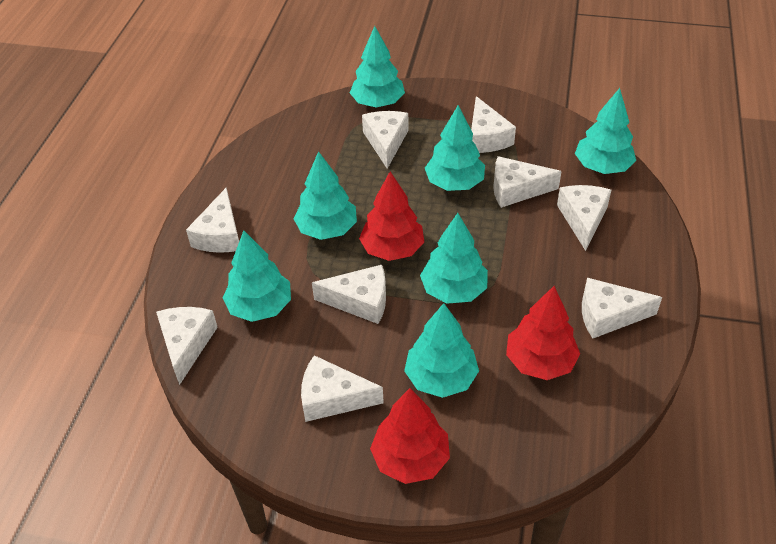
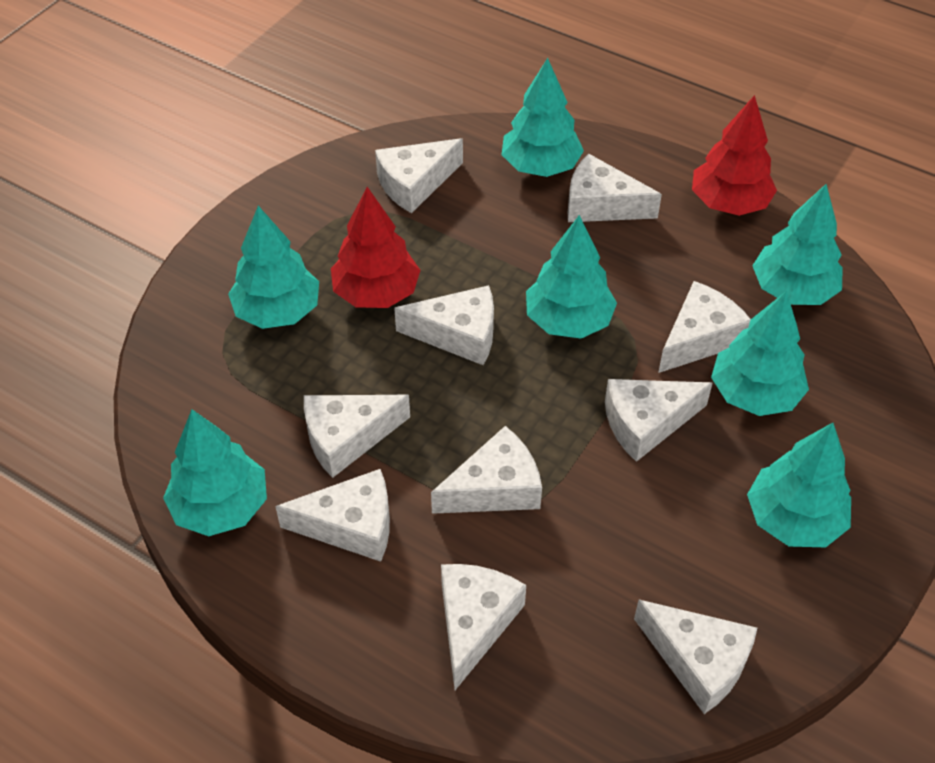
red tree: [359,172,424,261] [370,388,450,484] [506,286,580,380] = 3 -> [331,187,420,308] [692,95,777,216] = 2
white cheese: [156,307,218,385] [186,187,239,253] [301,355,384,422] [312,265,386,324] [362,111,409,169] [471,96,516,153] [493,156,562,208] [557,185,611,251] [582,278,662,338] = 9 -> [275,469,390,562] [304,395,410,478] [375,138,463,213] [394,285,494,365] [431,426,542,514] [441,564,526,690] [568,154,662,222] [605,379,713,462] [634,600,757,714] [658,281,751,373] = 10

